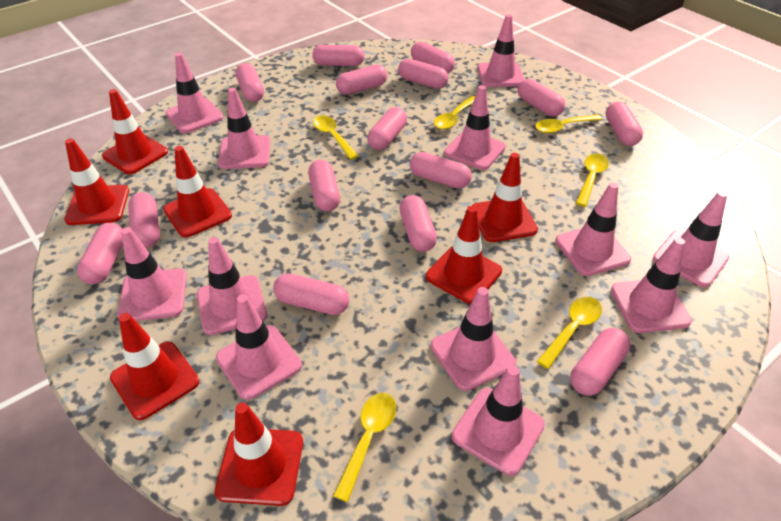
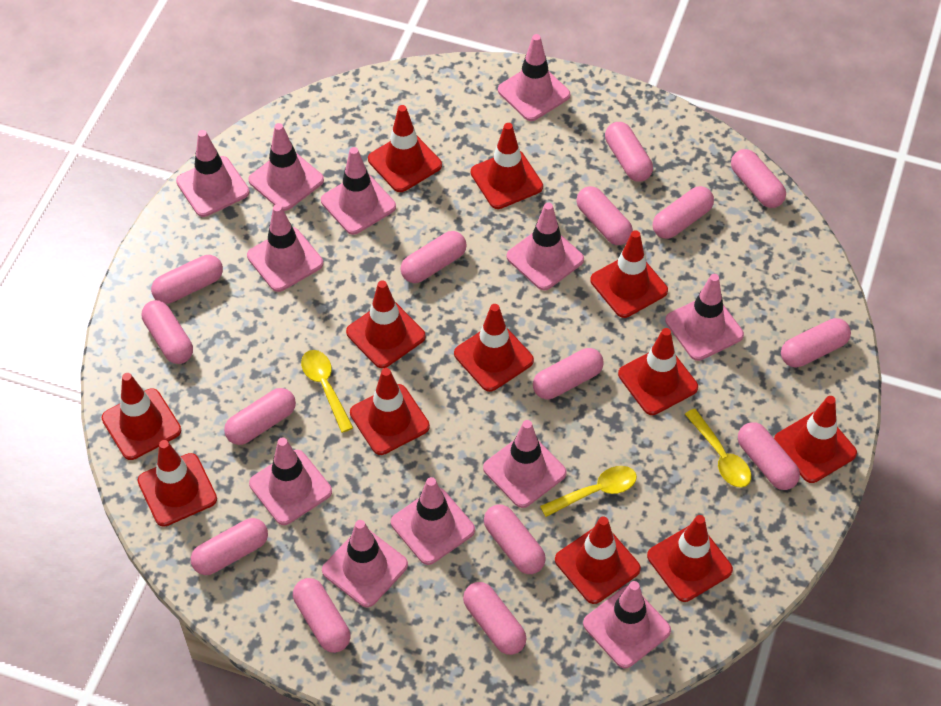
red traffic cone: [64,138,129,225] [102,89,168,174] [110,313,199,420] [163,146,232,237] [215,402,303,506] [426,206,502,304] [472,153,538,242] = 7 -> [102,373,181,460] [138,440,217,527] [346,280,426,368] [350,368,430,455] [368,105,442,192] [454,304,534,392] [471,123,543,209] [555,516,641,604] [590,230,668,318] [618,328,698,415] [647,515,733,602] [774,396,857,483] = 12
yellow spoon: [313,115,358,160] [333,393,396,502] [434,96,475,129] [535,114,602,133] [537,297,602,369] [576,153,609,207] = 6 -> [301,350,353,433] [540,466,637,517] [685,409,751,488] = 3

